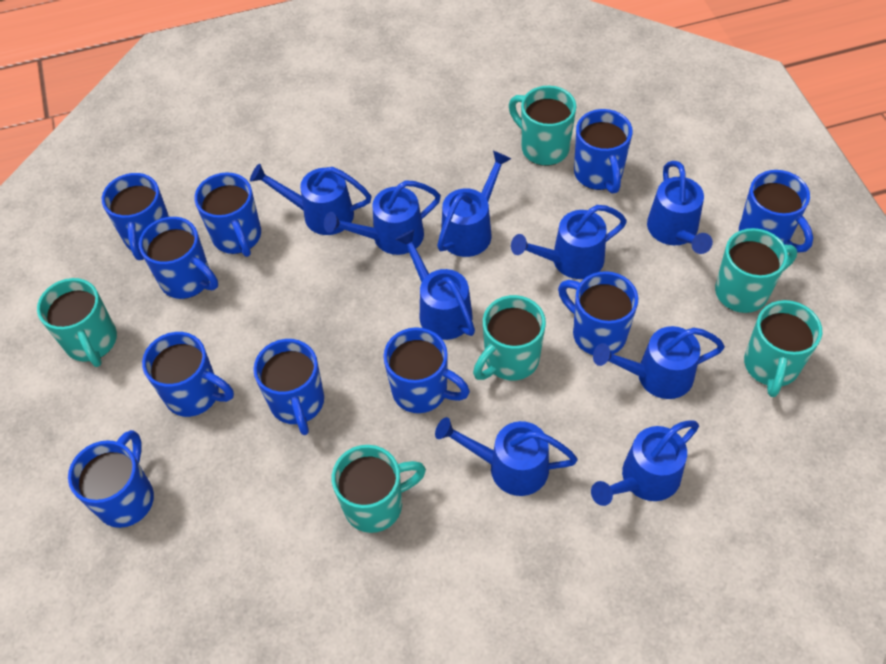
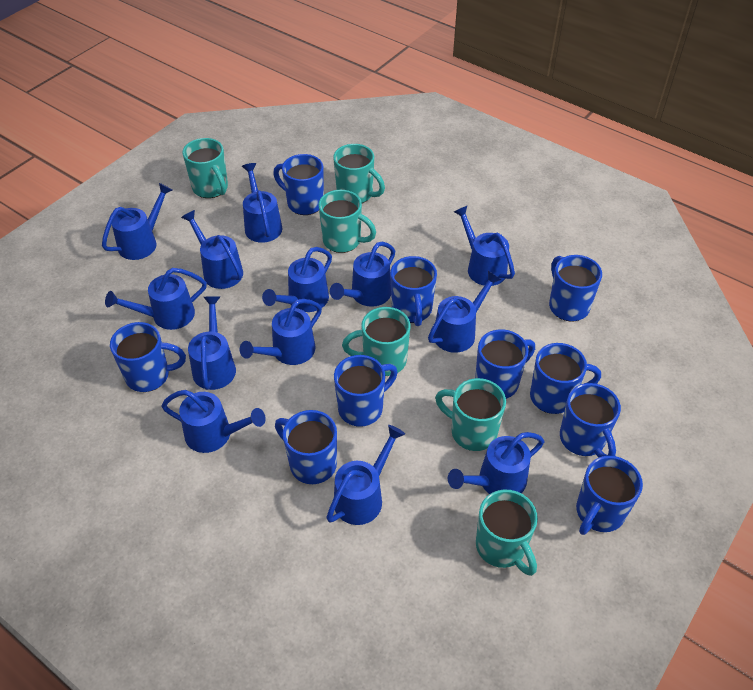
blue watering can: [250,164,372,235] [324,180,441,255] [396,230,475,340] [435,417,578,496] [437,151,511,257] [511,205,627,279] [591,420,699,506] [593,326,725,399] [647,161,713,254] = 9 -> [102,183,172,260] [105,268,207,330] [161,390,266,453] [181,210,243,289] [188,296,236,390] [240,299,322,365] [242,163,282,243] [262,247,332,312] [326,425,405,525] [330,242,395,307] [428,271,502,353] [448,432,544,494] [454,206,515,286] = 13

